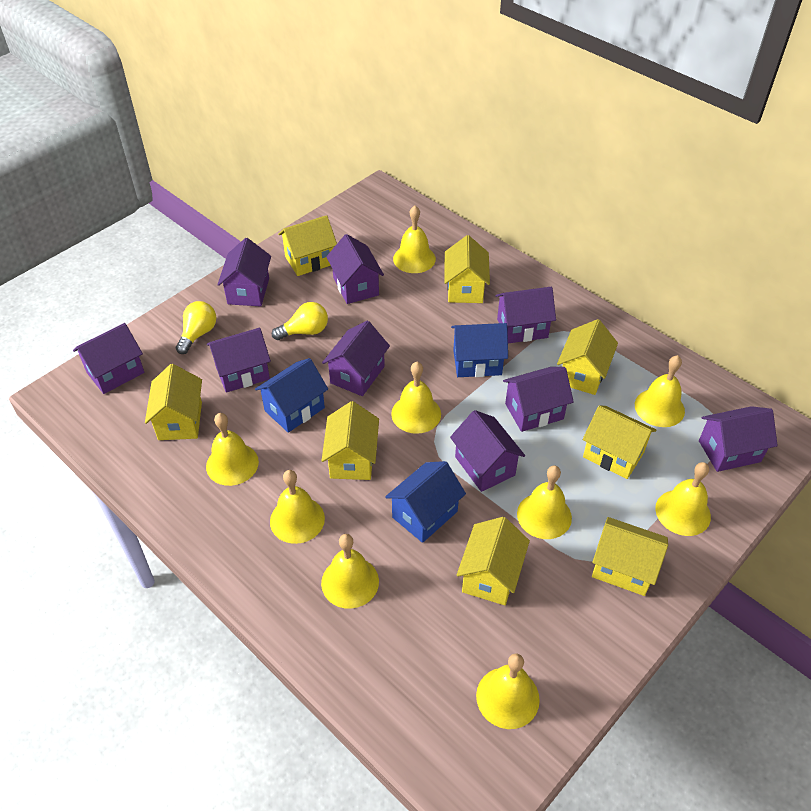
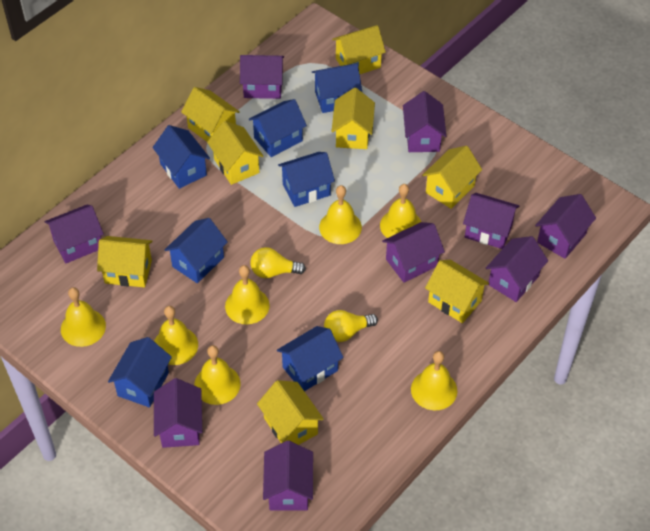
blue house: [255,358,328,433] [385,461,466,543] [451,323,508,377] = 3 -> [108,337,172,408] [153,125,210,189] [165,218,228,283] [249,99,307,157] [277,326,344,391] [278,152,335,207] [312,63,362,113] = 7
yellow bell: [206,413,259,486] [270,470,325,544] [321,534,379,609] [391,362,441,434] [393,206,436,273] [476,653,540,729] [517,465,572,539] [635,355,685,427] [655,462,711,536] = 9 -> [61,287,106,347] [154,306,198,365] [194,345,241,405] [225,265,270,324] [319,185,362,244] [380,184,421,238] [411,351,457,410] = 7

